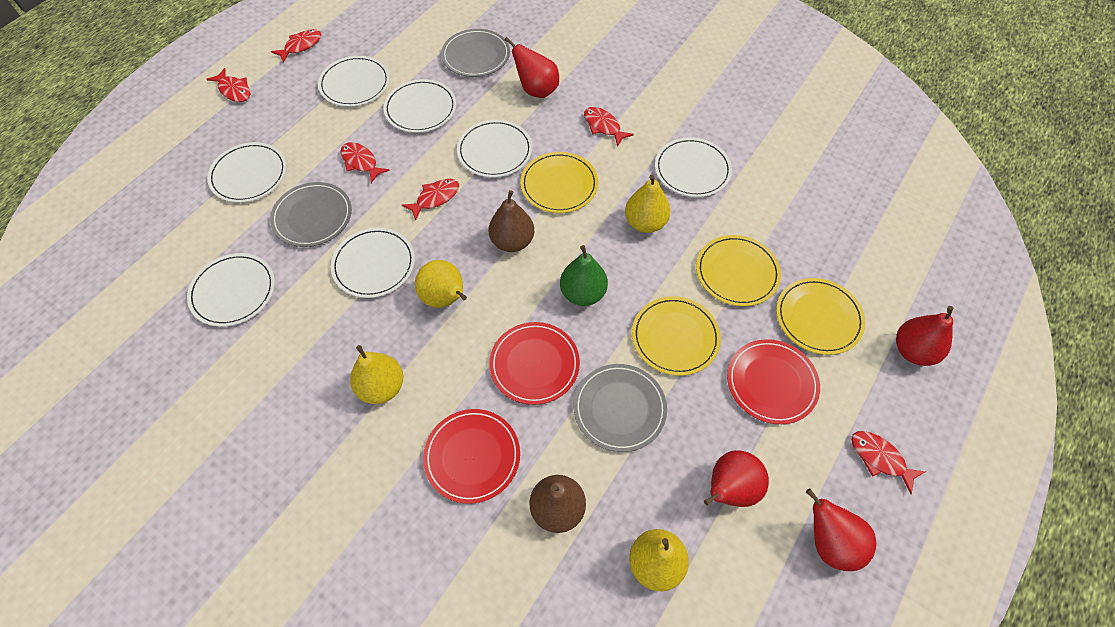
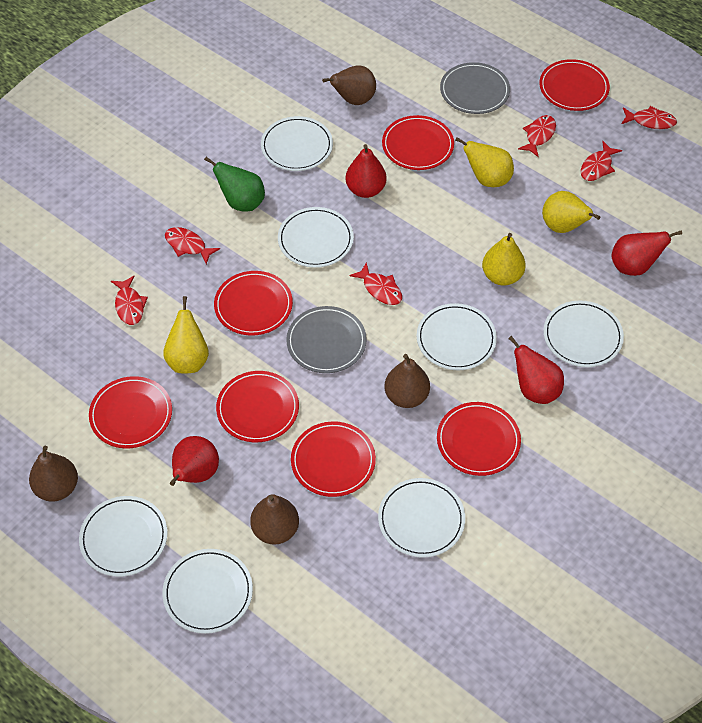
brown pear: [489,190,534,252] [530,475,586,533] = 2 -> [29,446,78,502] [250,494,299,545] [322,65,376,105] [384,354,430,408] = 4
grey plate: [270,182,352,247] [441,29,510,77] [574,364,667,452] = 3 -> [286,306,367,373] [440,62,510,114] = 2
red plate: [423,409,520,504] [489,322,580,405] [727,339,820,424] = 3 -> [89,376,172,448] [214,271,293,336] [216,371,299,442] [291,421,376,497] [382,115,454,170] [437,402,521,476] [539,59,610,111] = 7
yellow plate: [520,152,598,213] [632,296,721,376] [696,235,781,306] [776,278,865,355] = 4 -> none = 0

